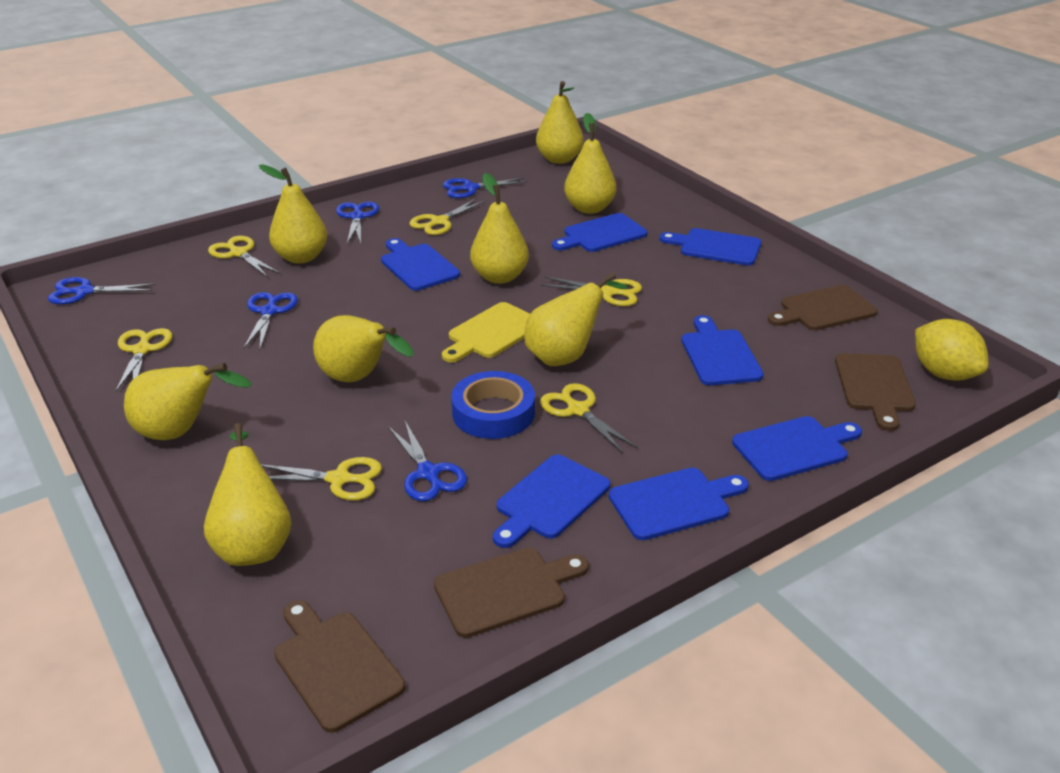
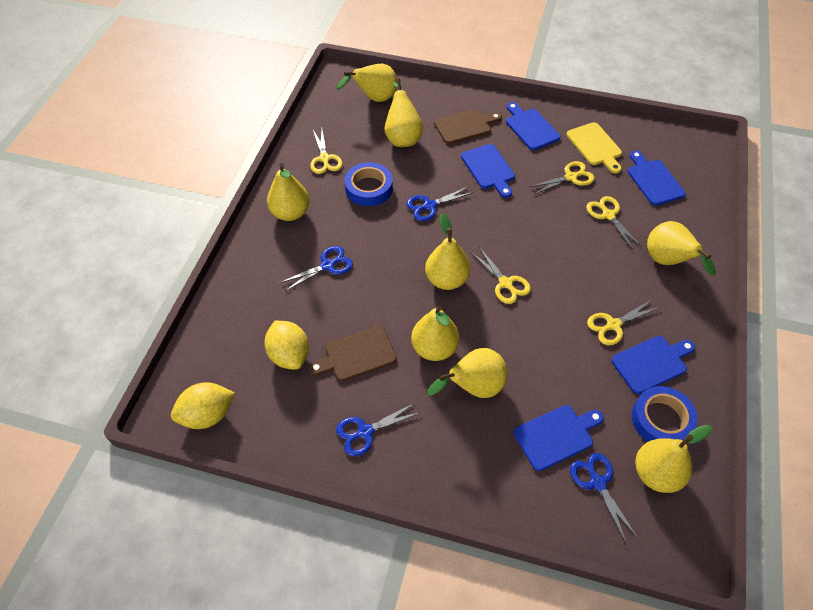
blue cutting board: [381,238,460,291] [493,454,610,548] [552,213,647,252] [609,468,749,540] [660,228,761,266] [681,315,764,385] [732,416,862,481] = 7 -> [461,144,515,198] [506,102,560,150] [514,405,604,471] [611,336,695,394] [628,151,686,206] = 5
blue scissors: [48,277,156,304] [243,292,298,349] [336,202,379,244] [388,421,467,501] [443,177,528,198] = 5 -> [280,246,353,291] [336,402,421,456] [406,186,474,221] [570,453,638,542] = 4
blue tape: [451,371,535,439] = 1 -> [344,162,393,206] [632,386,698,442] = 2
brown cutting board: [274,600,405,733] [434,548,589,638] [768,285,877,330] [835,353,916,431] = 4 -> [309,326,397,381] [434,109,502,144] = 2
yellow lemon: [915,319,989,381] = 1 -> [171,382,235,429] [264,321,309,370] = 2
yellow scissors: [115,328,172,393] [208,236,280,278] [261,457,382,500] [410,198,486,235] [540,383,637,453] [541,276,642,306] = 6 -> [310,130,343,174] [471,247,531,304] [529,161,595,194] [586,196,642,250] [587,300,660,345] = 5

